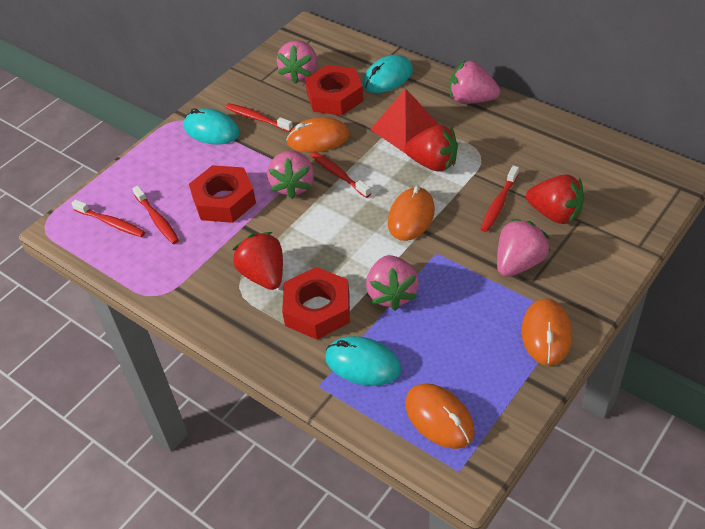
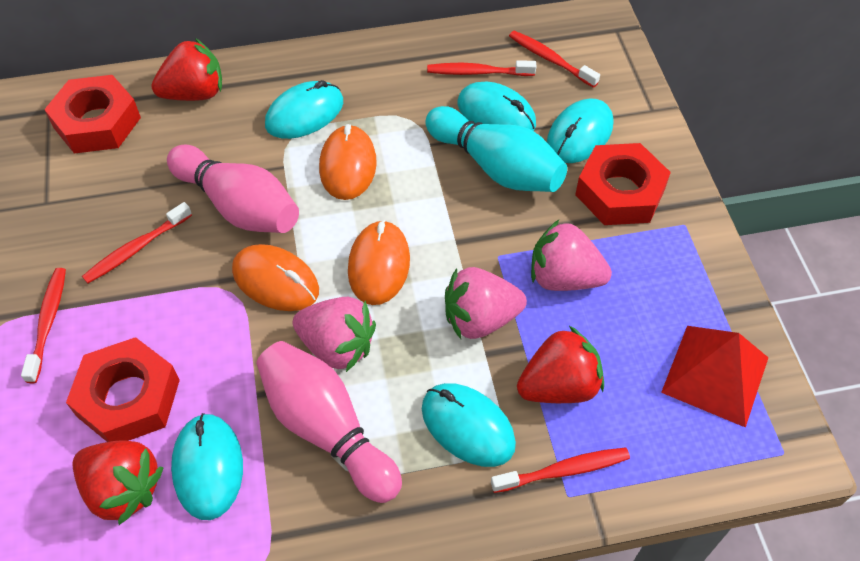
orange mouse: [286,117,350,152] [388,186,435,241] [405,383,475,449] [521,298,572,365] = 4 -> [232,244,319,311] [319,124,377,200] [348,220,410,305] = 3
pink bowling pin: none = 0 -> [167,145,299,233] [256,341,402,503] = 2
pink strawberry: [267,150,314,199] [277,40,317,84] [366,255,419,311] [450,60,500,104] [497,219,550,277] = 5 -> [292,297,376,372] [445,267,527,339] [531,220,612,291] = 3
turquoise bowling pin: none = 0 -> [426,106,567,192] = 1
turquoise mouse: [184,108,240,145] [325,336,401,386] [362,55,413,93] = 3 -> [171,413,243,520] [265,80,343,139] [422,383,516,467] [458,82,536,131] [547,98,613,163] = 5

